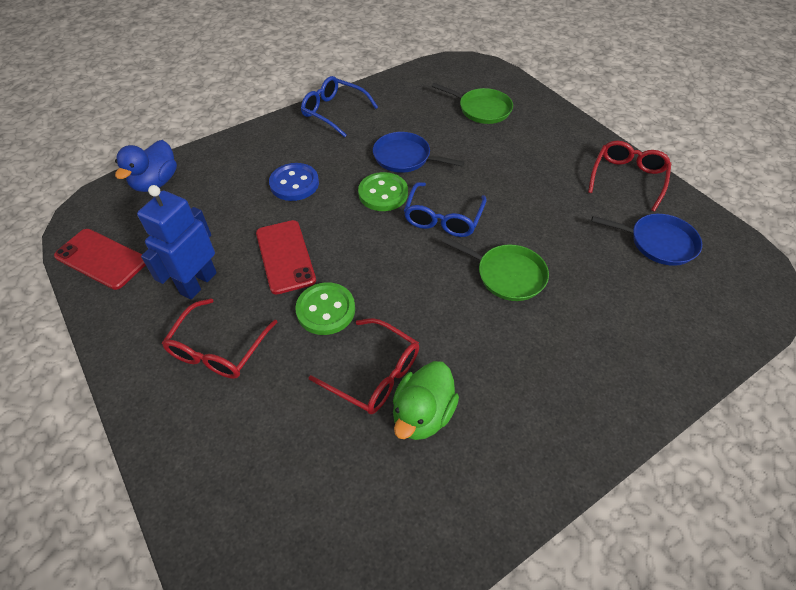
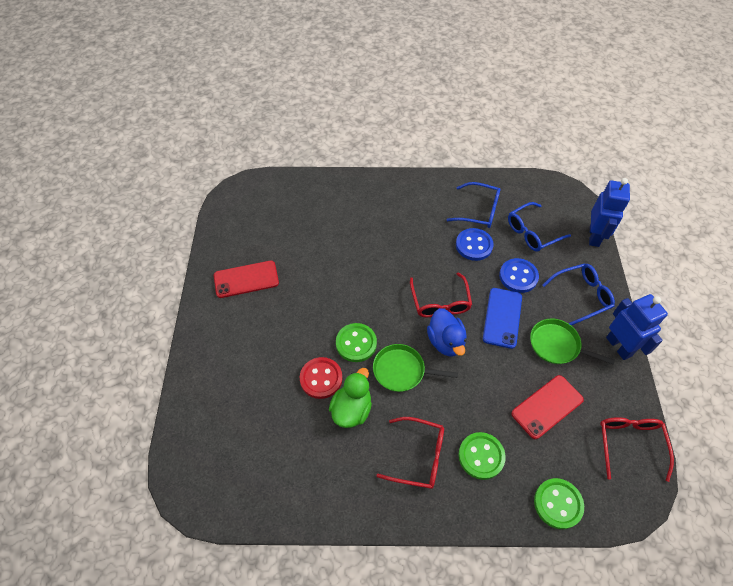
blue button: [269,163,319,201] = 1 -> [456,228,494,261] [499,258,539,293] = 2
blue glasses: [301,76,378,137] [404,182,487,237] = 2 -> [447,182,500,228] [508,202,571,252] [543,263,615,325] = 3
blue pan: [373,132,465,173] [591,214,702,266] = 2 -> none = 0
blue phone: none = 0 -> [483,288,522,349] = 1
blue robot: [137,185,217,300] = 1 -> [589,178,630,247] [606,294,668,360] = 2
green button: [295,282,355,335] [358,172,408,211] = 2 -> [336,323,377,362] [459,432,506,480] [534,478,584,529] = 3
red button: none = 0 -> [300,357,342,399] = 1

